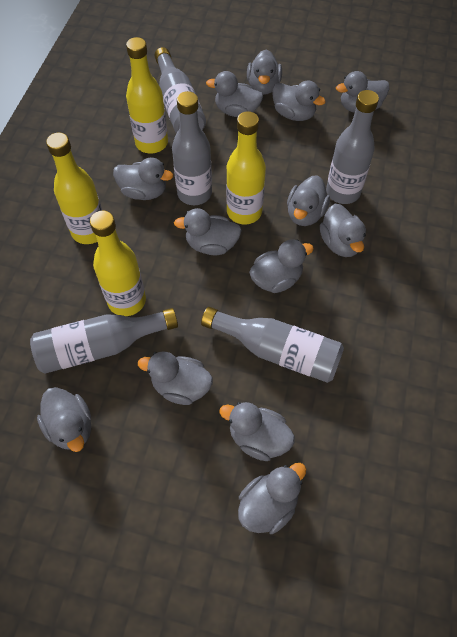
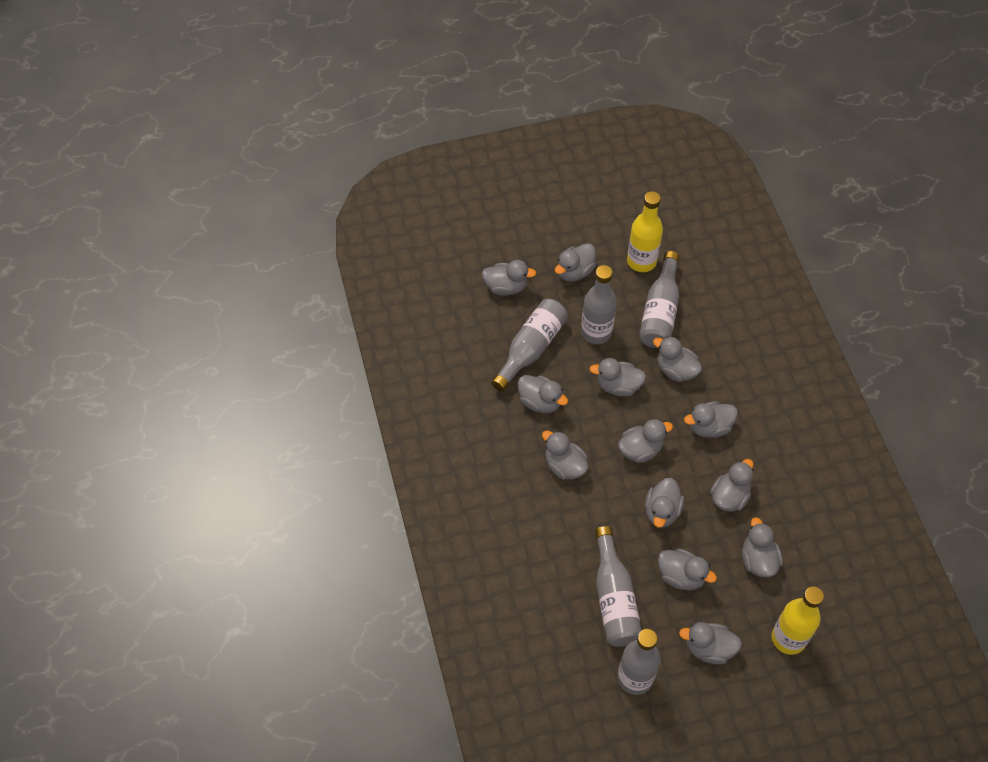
yellow bottle: [46,133,103,244] [90,211,146,316] [126,37,168,153] [226,111,266,224] = 4 -> [627,191,663,272] [772,586,824,655] = 2

